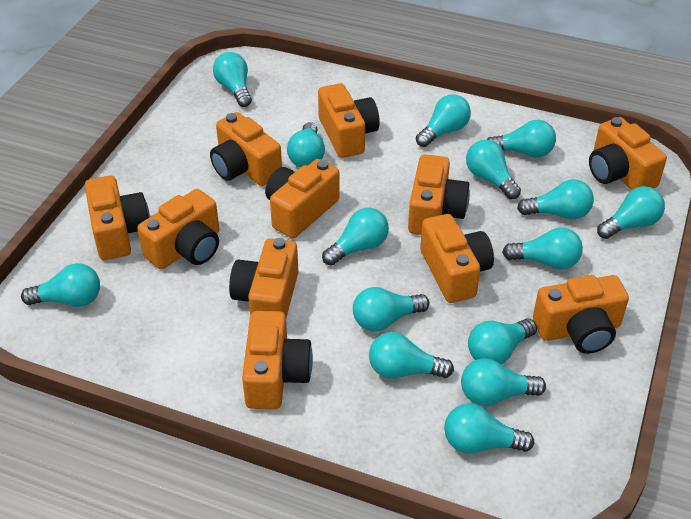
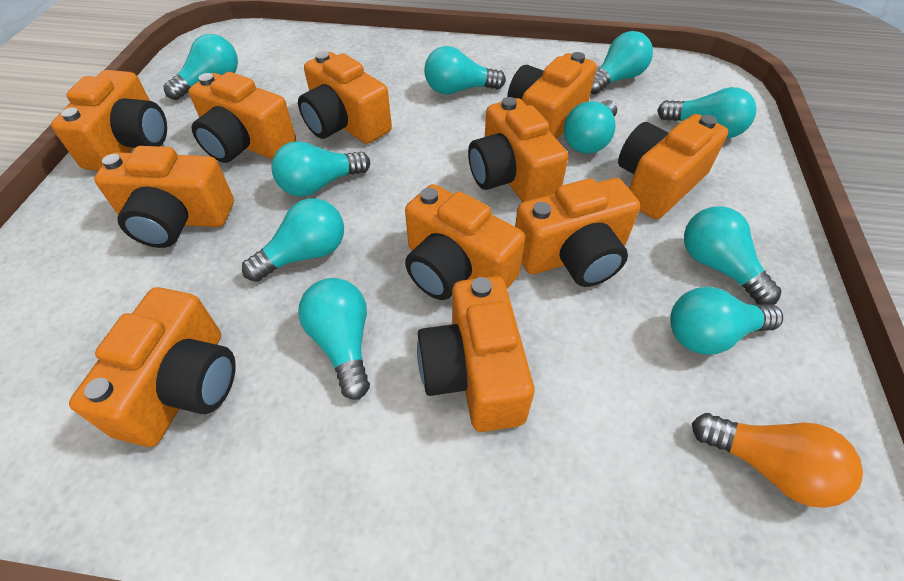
orange light bulb: none = 0 -> [692,413,863,508] = 1
turquoise light bulb: [21,263,100,307] [213,52,252,107] [287,122,325,167] [322,208,389,266] [353,287,429,331] [369,332,454,379] [416,94,471,147] [444,404,534,453] [461,358,546,406] [466,140,521,199] [468,318,537,364] [487,120,556,158] [502,228,583,269] [517,179,594,219] [597,186,665,239] = 15 -> [164,34,238,100] [242,198,344,282] [271,141,370,197] [298,278,370,400] [424,46,506,95] [564,100,617,153] [591,31,653,94] [657,87,757,138] [670,287,783,354] [684,206,782,305] = 10

